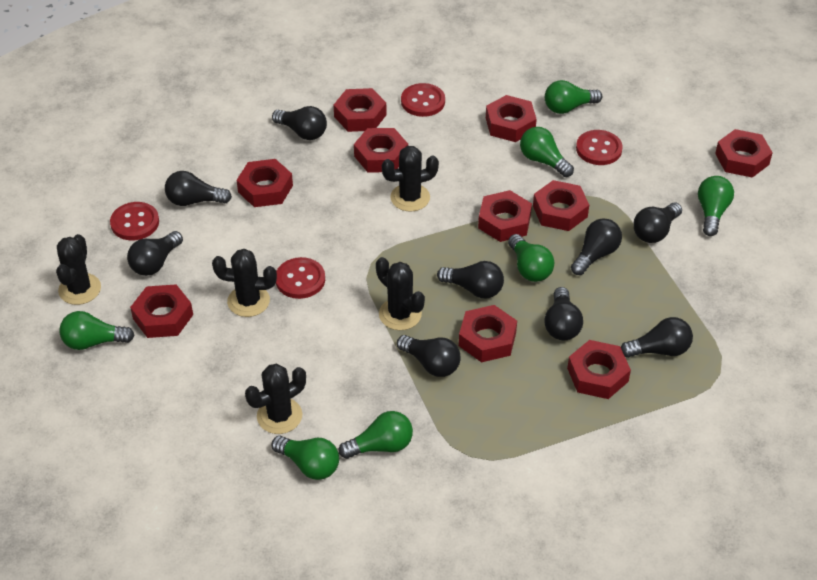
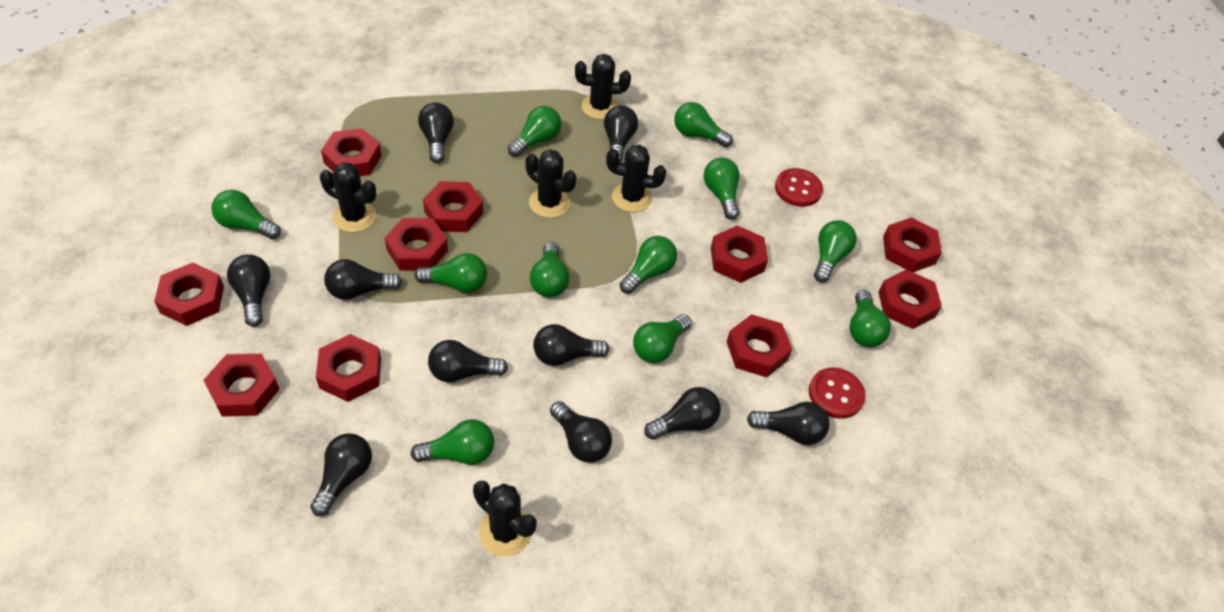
black light bulb: [127,231,183,276] [165,171,232,206] [272,106,327,140] [397,335,461,377] [437,261,504,298] [544,287,583,340] [571,218,622,275] [621,317,693,358] [633,203,682,243] = 9 -> [227,254,271,327] [310,433,372,516] [324,259,403,300] [418,102,454,163] [428,340,508,382] [533,324,610,366] [550,401,612,463] [604,105,638,162] [644,387,721,440] [747,402,830,445] = 10
green light bulb: [59,311,135,350] [272,436,339,480] [338,411,413,459] [508,234,554,282] [520,127,574,177] [545,80,602,114] [698,176,734,236] = 7 -> [211,190,281,239] [411,419,494,465] [414,253,487,293] [508,106,561,157] [530,242,569,297] [620,236,677,294] [633,314,692,363] [674,102,733,147] [703,157,739,220] [814,220,857,283] [849,290,891,347] = 11
red button: [110,202,159,240] [276,257,325,299] [401,83,445,117] [576,130,623,165] = 4 -> [775,168,823,207] [809,368,865,419] = 2

